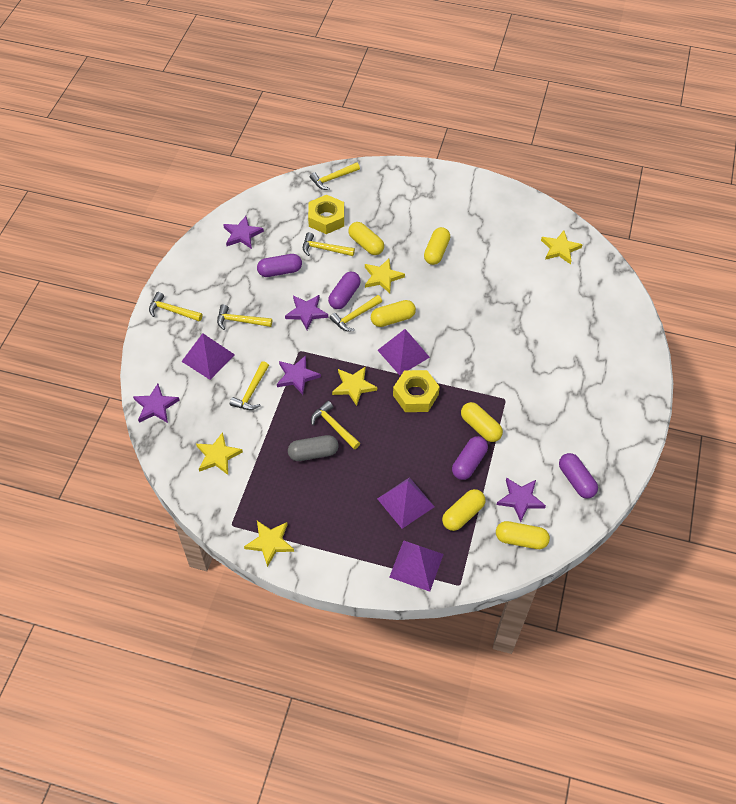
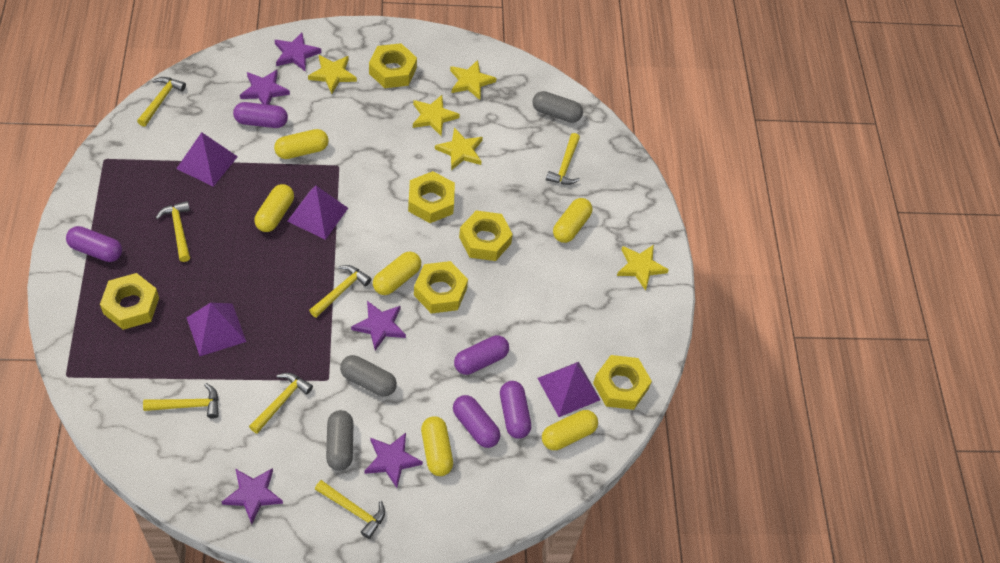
grey capsule: [288,435,339,461] = 1 -> [326,410,353,471] [340,355,397,397] [532,91,583,123] = 3
purple capsule: [257,254,302,277] [328,272,361,309] [452,436,488,480] [559,453,598,499] = 4 -> [66,226,122,262] [233,102,288,128] [453,395,500,448] [454,335,509,375] [500,381,531,439] = 5
yellow nut: [308,195,344,234] [393,370,440,412] = 2 -> [100,273,159,330] [369,43,417,88] [408,171,455,223] [414,261,468,314] [459,210,513,261] [593,355,652,410] = 6

